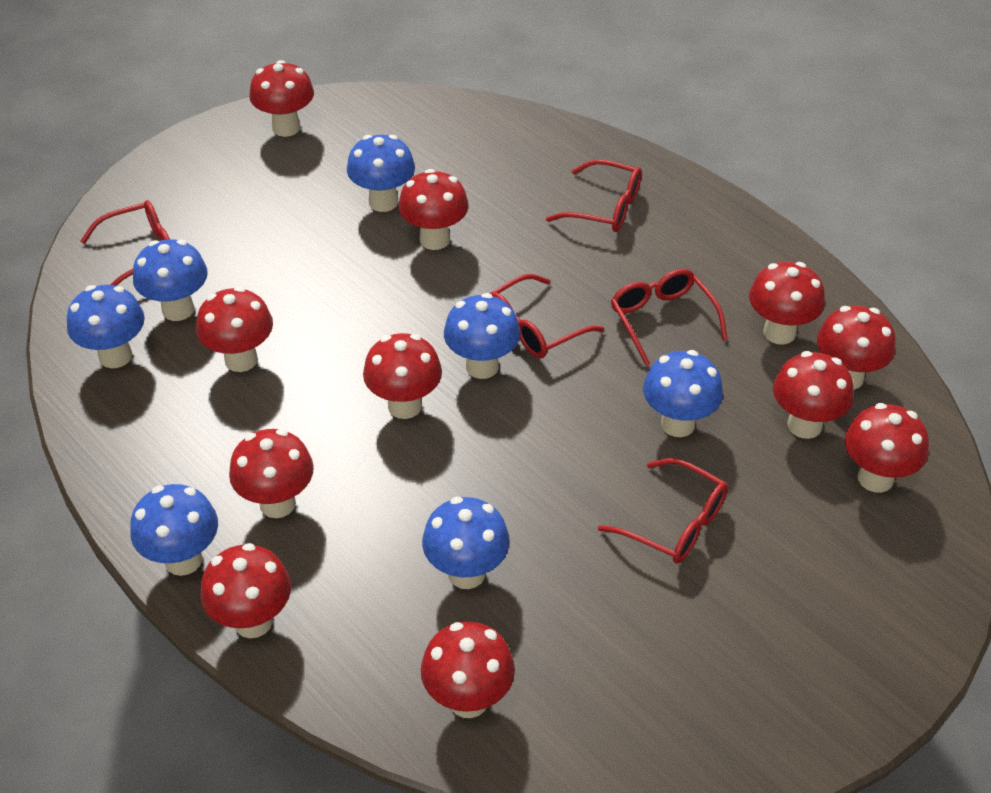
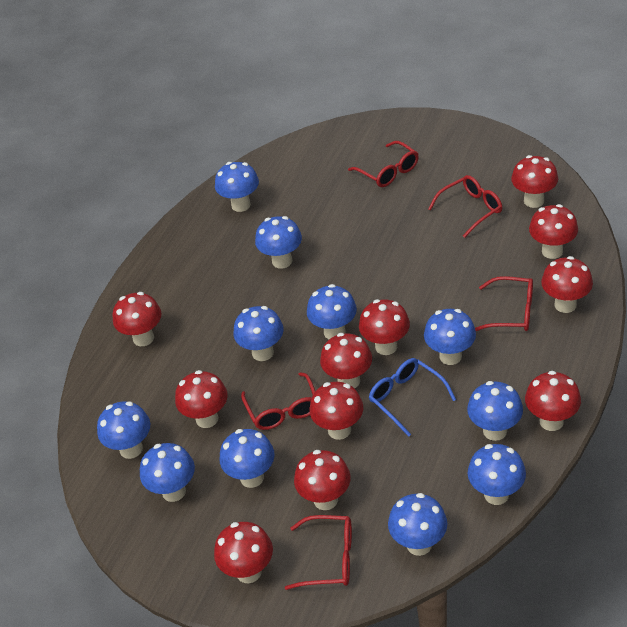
blue glasses: none = 0 -> [369,358,456,437] = 1
blue mushroom: [67,285,145,368] [130,484,218,576] [133,239,208,321] [347,135,415,212] [422,497,510,589] [444,293,520,379] [643,350,723,437] = 7 -> [97,401,150,459] [140,443,195,502] [215,162,259,212] [220,429,275,488] [233,306,284,361] [255,216,302,269] [307,284,357,339] [388,493,447,556] [424,309,476,365] [467,381,523,441] [468,444,526,505] = 11

